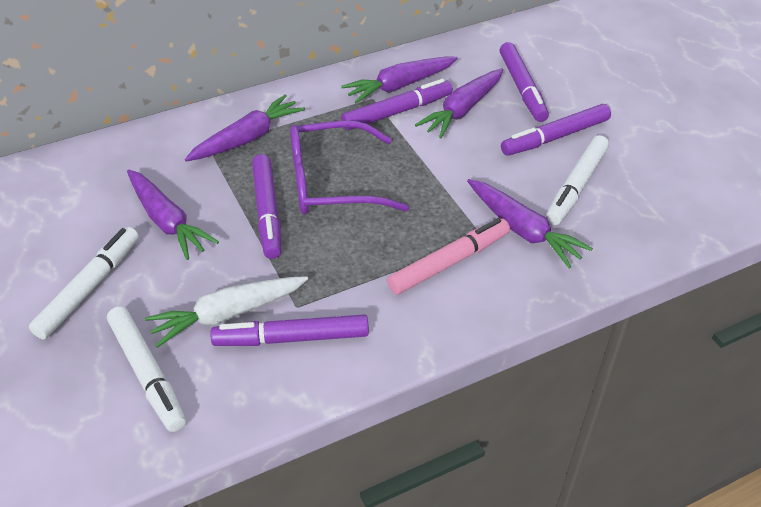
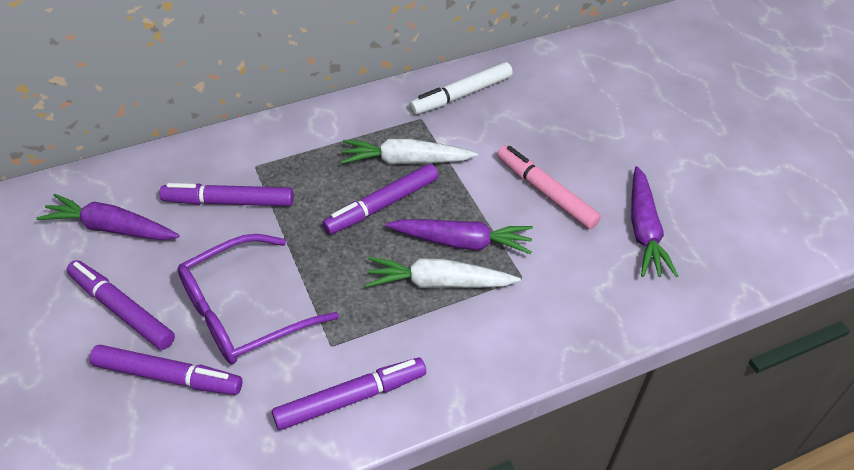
purple carrot: [127,169,219,260] [185,95,305,162] [341,57,458,104] [415,68,503,138] [467,179,593,268] = 5 -> [36,194,180,240] [386,219,533,254] [631,166,678,277] = 3
white carrot: [145,276,308,348] = 1 -> [341,139,478,165] [365,257,521,288] = 2
white marker: [29,227,139,339] [107,306,186,432] [546,135,609,225] = 3 -> [410,62,513,115] = 1

